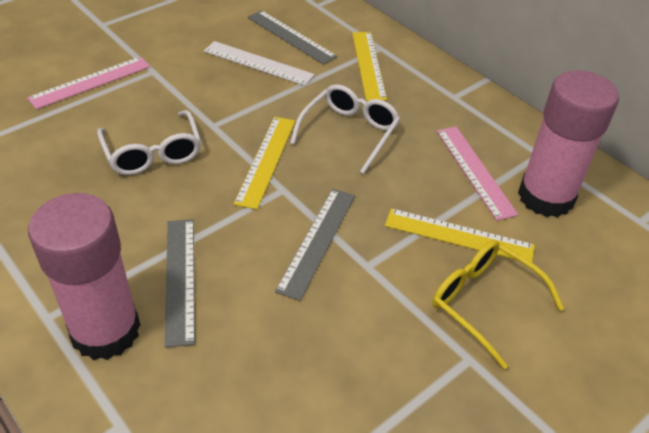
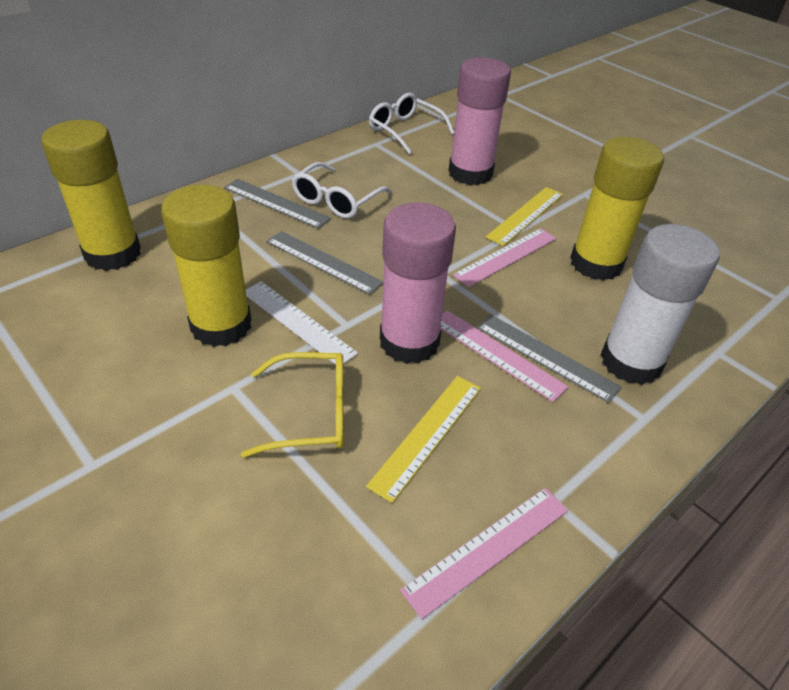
pink ruler: [27,56,150,109] [437,127,519,221] = 2 -> [400,488,568,619] [440,310,568,402] [453,228,557,287] = 3
white glue stick: none = 0 -> [601,224,720,385] = 1
yellow glue stick: none = 0 -> [41,120,141,271] [161,185,251,347] [570,137,664,281] = 3
yellow ruler: [234,117,295,210] [352,32,387,101] [385,208,535,262] = 3 -> [366,376,481,503] [486,187,563,246] = 2

